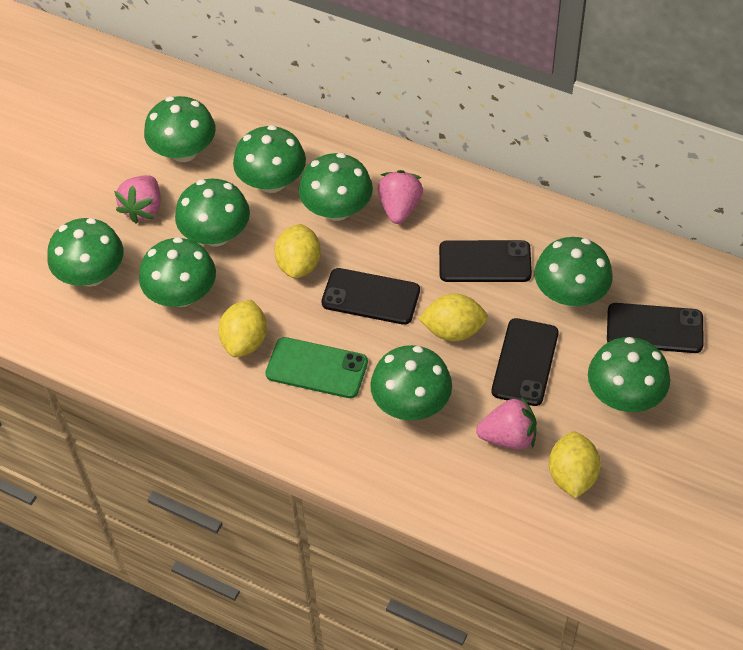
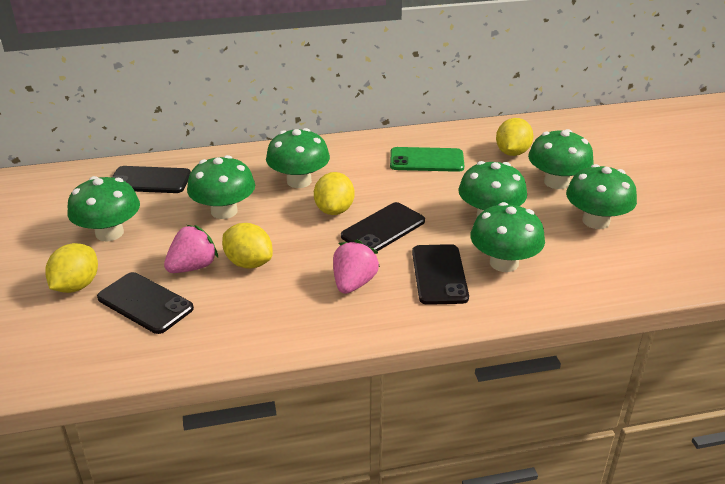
green mushroom: [47,218,123,287] [139,237,216,307] [144,96,216,162] [175,179,250,246] [233,125,306,193] [299,153,373,221] [370,345,452,421] [534,237,613,307] [588,337,670,412] = 9 -> [67,176,140,241] [187,155,255,219] [266,128,330,188] [458,161,527,217] [470,202,545,272] [528,129,594,189] [566,164,637,229] = 7
pink strawberry: [114,175,161,224] [378,170,423,224] [476,396,537,450] = 3 -> [164,225,218,273] [333,240,380,294] = 2

